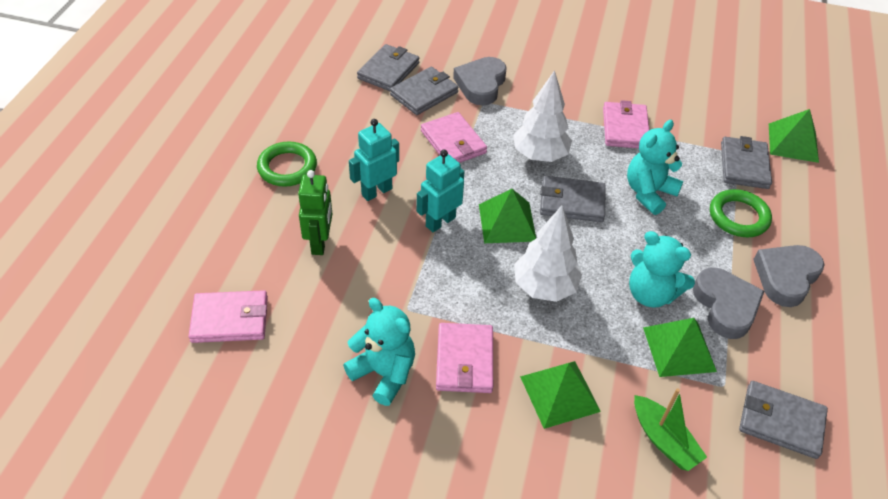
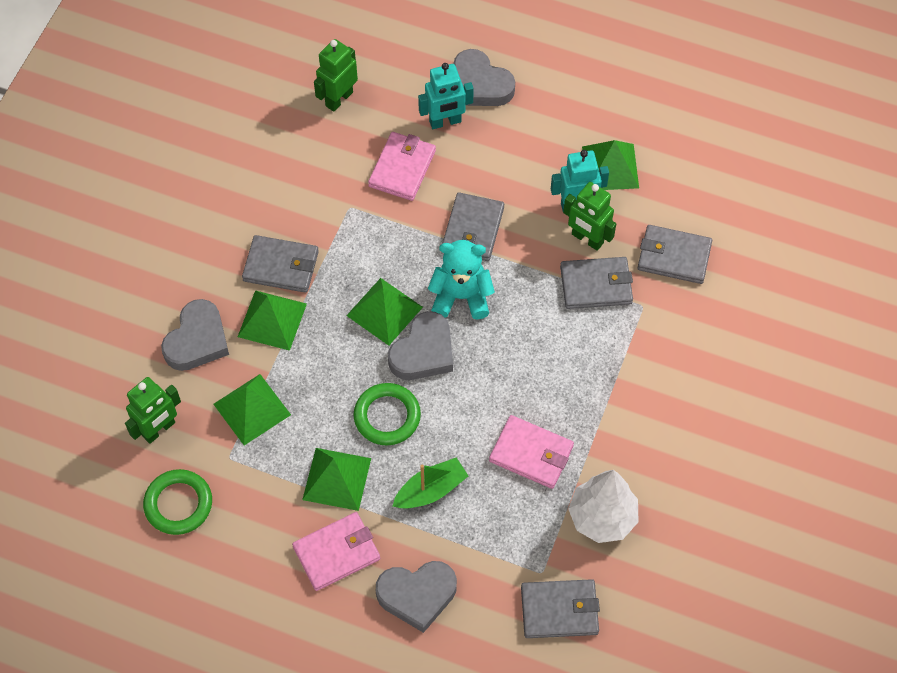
green pyramid: [479,189,536,243] [520,361,601,429] [643,318,717,377] [769,109,819,163] = 4 -> [214,374,291,445] [238,290,307,351] [302,448,371,511] [346,278,423,346] [582,140,639,190] = 5
green robot: [298,170,332,255] = 1 -> [125,377,181,444] [314,39,358,111] [563,182,616,251] = 3
grey heart: [453,57,507,105] [693,268,765,339] [753,245,825,307] = 3 -> [161,299,229,371] [376,561,457,633] [388,311,453,380] [454,49,515,106] = 4
pink wallet: [188,290,268,343] [421,112,487,163] [436,323,493,393] [603,100,649,149] = 4 -> [292,512,380,591] [368,132,436,201] [489,415,574,489] = 3
turquoise teddy bear: [343,298,415,406] [627,120,683,215] [629,231,695,308] = 3 -> [428,240,495,320] = 1
white tree: [513,70,572,162] [514,205,582,302] = 2 -> [568,470,639,543] = 1

